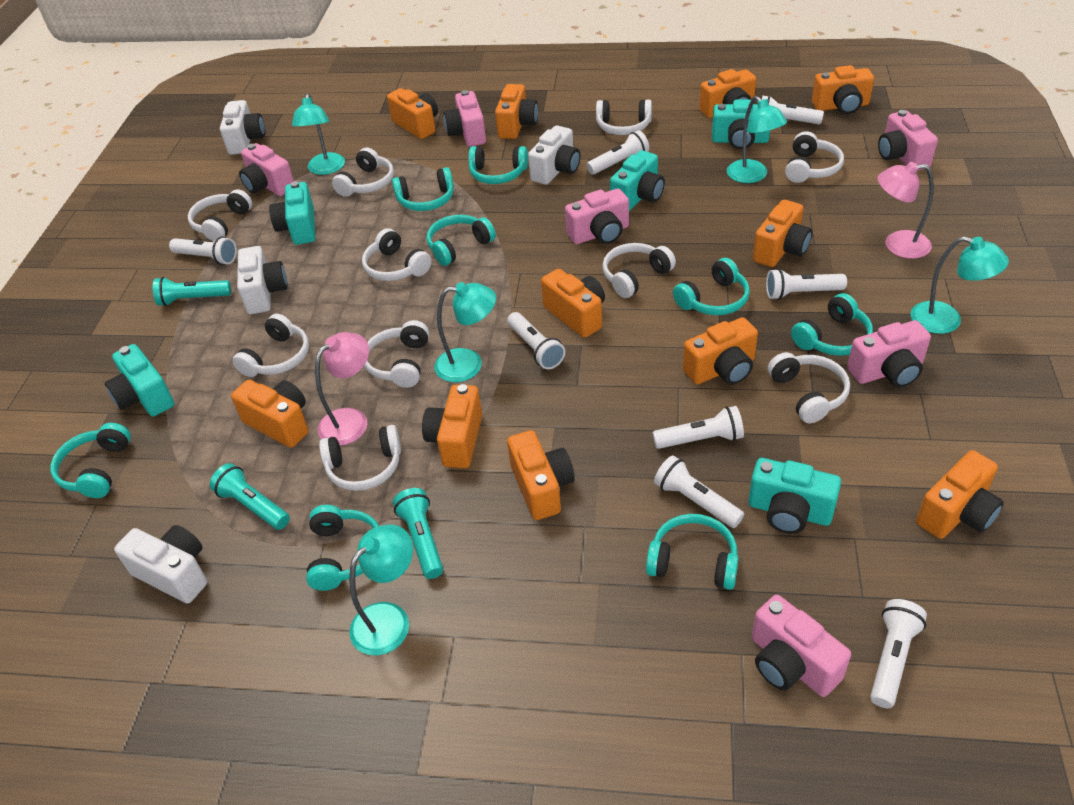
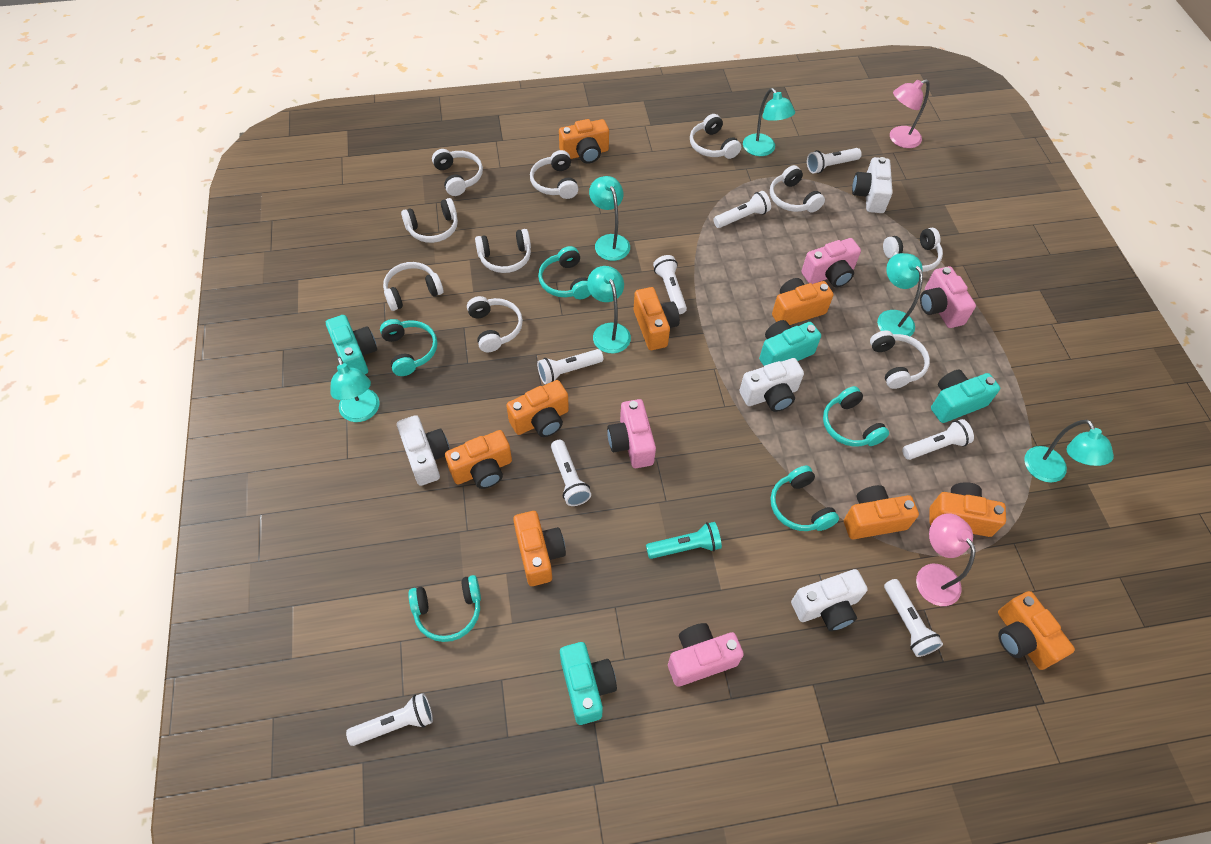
orange camera: [231,380,309,448] [387,88,438,139] [422,384,482,468] [495,84,538,139] [507,430,575,520] [541,269,605,338] [683,317,758,385] [699,69,756,118] [753,200,812,267] [812,65,874,114] [916,450,1004,539] = 11 -> [445,430,512,489] [506,380,569,437] [513,511,566,586] [559,119,609,164] [634,287,680,350] [772,278,833,325] [844,485,919,539] [930,482,1006,537] [998,591,1075,670] = 9
pink camera: [239,143,294,196] [444,90,486,147] [565,189,629,244] [752,595,851,697] [847,320,931,387] [878,110,938,171] = 6 -> [607,399,656,468] [668,623,744,687] [801,238,861,287] [920,266,976,328] = 4
turquoise camera: [105,344,174,417] [269,181,315,245] [610,150,665,211] [712,100,770,149] [748,458,841,534] = 5 -> [326,315,377,374] [560,642,617,725] [759,320,821,366] [931,370,1000,423] = 4
turquoise flashlight: [153,277,231,306] [210,463,290,530] [393,488,443,579] = 3 -> [646,522,722,559] = 1
turquoise headphones: [50,423,131,498] [306,505,379,591] [392,167,454,211] [427,215,496,266] [468,146,528,184] [646,514,739,590] [673,258,750,315] [791,293,873,356] = 8 -> [380,319,437,376] [408,575,481,642] [538,246,591,299] [771,466,839,531] [823,386,889,446] = 5
turquoise lamp: [292,93,345,175] [349,524,413,655] [434,282,496,382] [727,96,787,183] [910,236,1009,334] = 5 -> [330,356,380,422] [587,266,631,353] [589,176,630,261] [743,88,795,156] [877,253,923,336] [1024,420,1114,483] = 6

